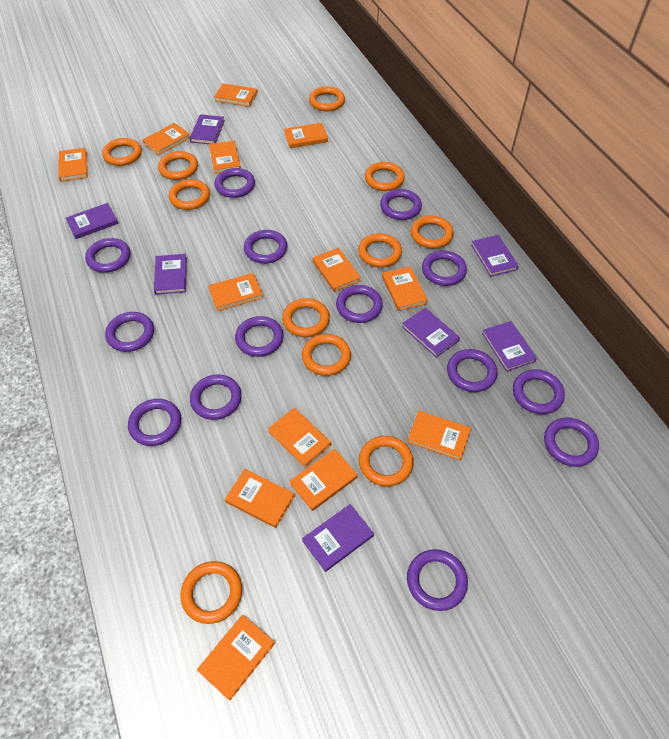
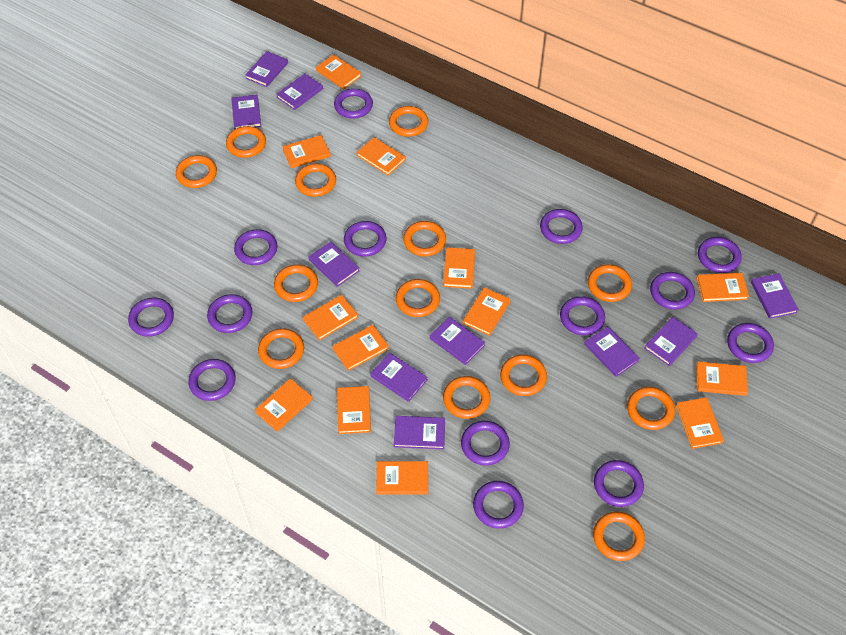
orange ring: [102,138,142,166] [158,151,198,180] [169,179,210,210] [180,561,242,624] [282,298,330,337] [302,334,351,376] [309,86,345,111] [358,233,402,267] [359,436,414,486] [365,162,405,191] [411,216,454,249] = 11 -> [176,155,217,188] [226,126,266,158] [258,328,304,369] [274,265,318,302] [295,164,336,197] [389,106,428,137] [396,279,440,317] [403,221,446,256] [443,376,490,419] [500,354,547,396] [588,264,632,302] [593,512,645,561] [627,387,675,430] = 13
purple book: [66,203,118,239] [154,254,187,295] [189,114,225,144] [302,504,374,572] [402,308,460,358] [471,235,519,277] [482,321,537,372] = 7 -> [231,95,261,129] [245,51,288,87] [276,74,323,110] [308,241,359,287] [370,352,428,402] [394,416,445,449] [430,316,485,365] [584,326,640,377] [644,317,698,366] [751,273,799,319] = 10

